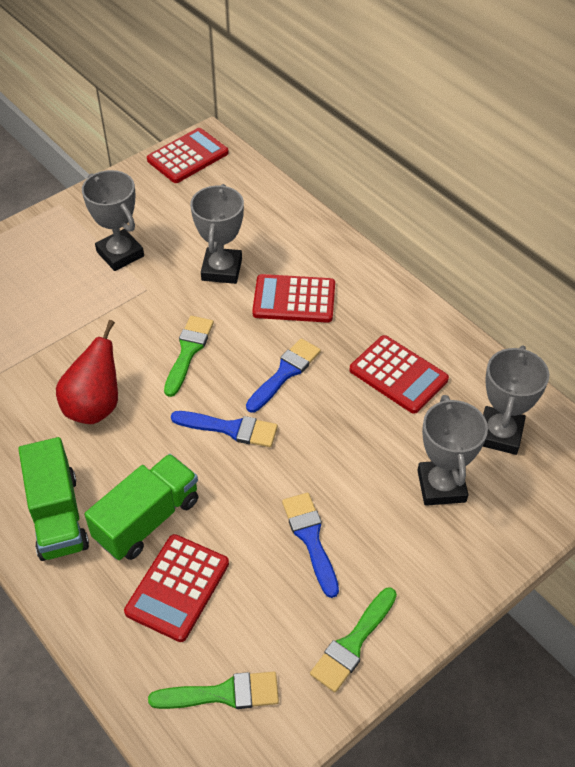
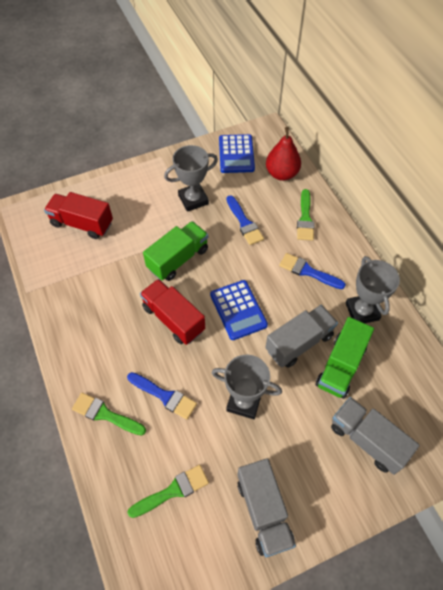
blue calculator: none = 0 -> [210,280,268,340] [219,134,255,173] = 2
grey trophy: [82,170,144,271] [190,184,244,284] [417,395,488,506] [483,345,549,455] = 4 -> [164,145,218,212] [212,355,282,419] [346,256,400,323] = 3
grey truck: none = 0 -> [238,458,296,558] [265,305,338,368] [331,397,420,475] = 3
red calculator: [124,534,229,642] [147,128,229,183] [252,274,335,323] [349,335,449,414] = 4 -> none = 0
red truck: none = 0 -> [44,192,113,239] [140,279,205,345] = 2

